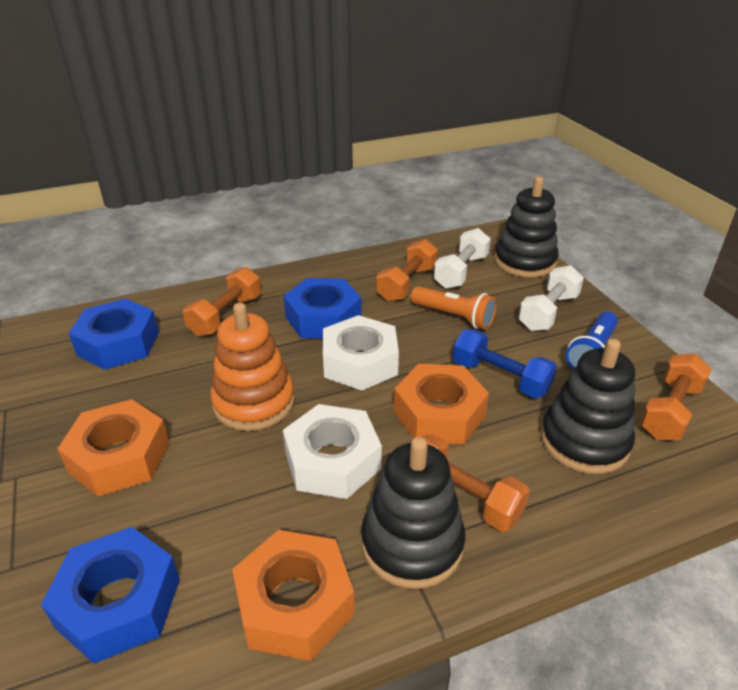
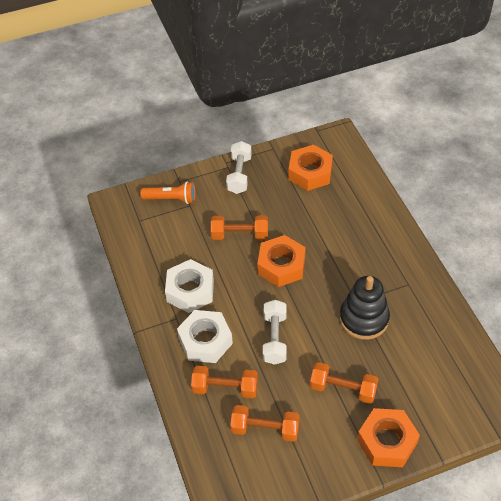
black stacking toy: [361,437,465,589] [494,177,559,278] [541,339,635,474] = 3 -> [340,276,390,340] = 1
blue dumbbell: [453,329,557,398] = 1 -> none = 0
blue flashlight: [566,312,618,369] = 1 -> none = 0
blue nut: [41,527,180,664] [69,298,159,370] [284,278,362,339] = 3 -> none = 0
orange stacking toy: [210,303,295,431] = 1 -> none = 0

